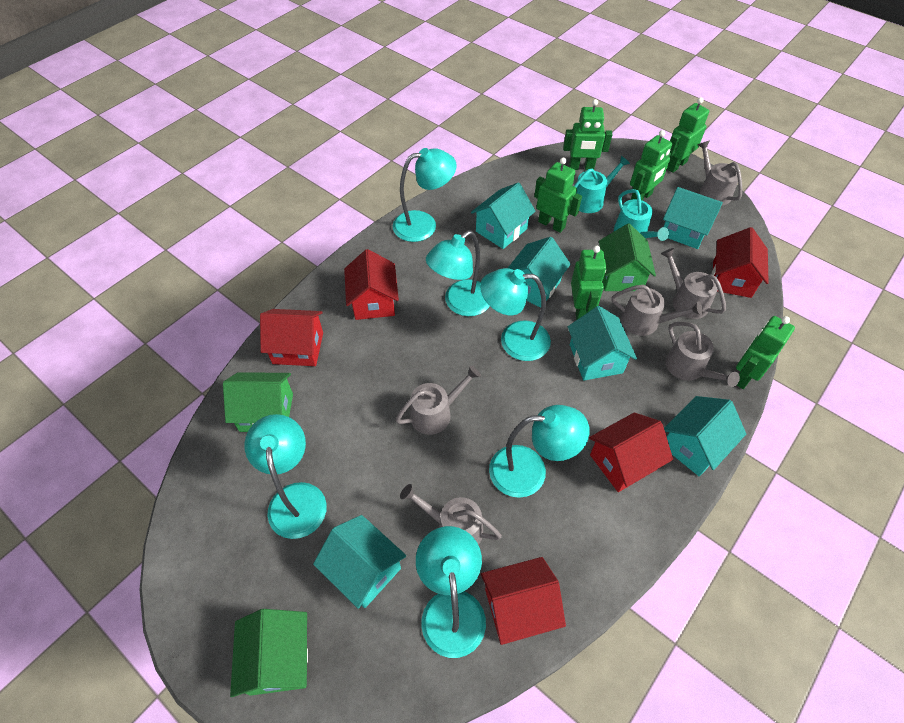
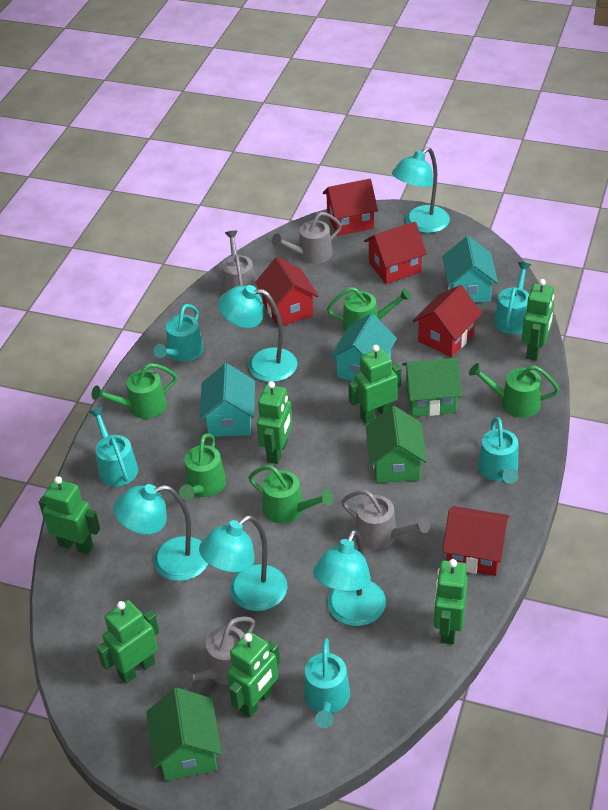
green robot: [534,158,582,233] [563,99,613,170] [571,246,606,320] [630,130,672,201] [667,97,709,173] [736,316,795,389] = 6 -> [39,476,100,555] [97,600,159,684] [227,631,280,718] [257,381,293,464] [348,345,401,424] [434,559,468,645] [522,279,554,361] = 7
green watering can: none = 0 -> [92,363,177,419] [179,433,226,500] [248,465,333,524] [327,287,411,331] [469,363,559,418] = 5
grey watering can: [395,365,481,435] [400,484,502,545] [612,285,703,336] [661,248,726,319] [665,322,740,387] [698,140,742,205] = 6 -> [179,616,255,688] [222,230,257,293] [272,212,342,264] [341,490,430,550] = 4
turquoise house: [313,515,406,609] [471,182,536,249] [508,237,571,308] [568,306,637,381] [663,187,723,249] [664,396,746,476] = 6 -> [199,363,255,437] [330,313,397,381] [442,236,498,303] = 3
turquoise lamp: [244,414,327,539] [393,148,456,242] [416,526,486,658] [426,231,490,316] [480,268,551,361] [489,405,590,498] = 6 -> [113,484,208,581] [199,515,287,611] [218,285,297,382] [313,530,386,626] [392,147,450,233] = 5
turquoise watering can: [574,156,630,213] [614,189,669,241] = 2 -> [89,407,138,486] [154,304,204,362] [304,638,350,728] [478,417,518,484] [494,262,531,334] = 5

